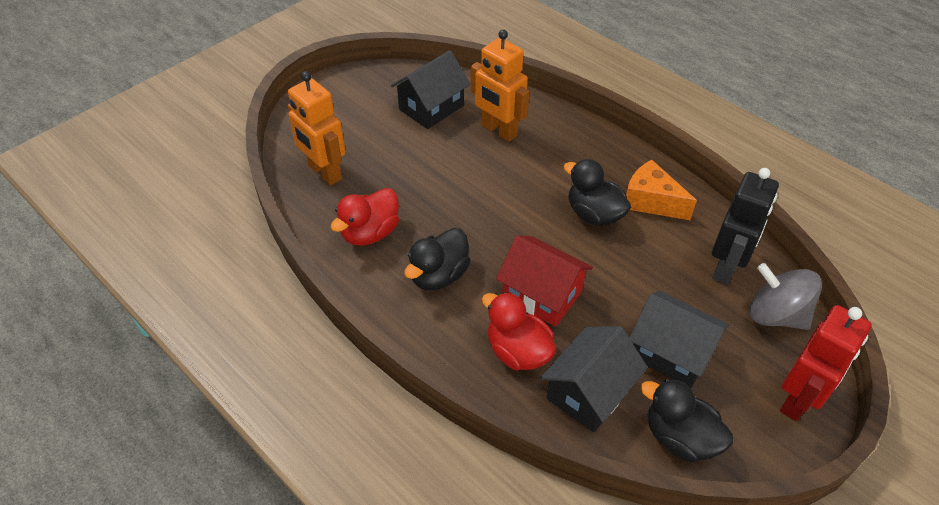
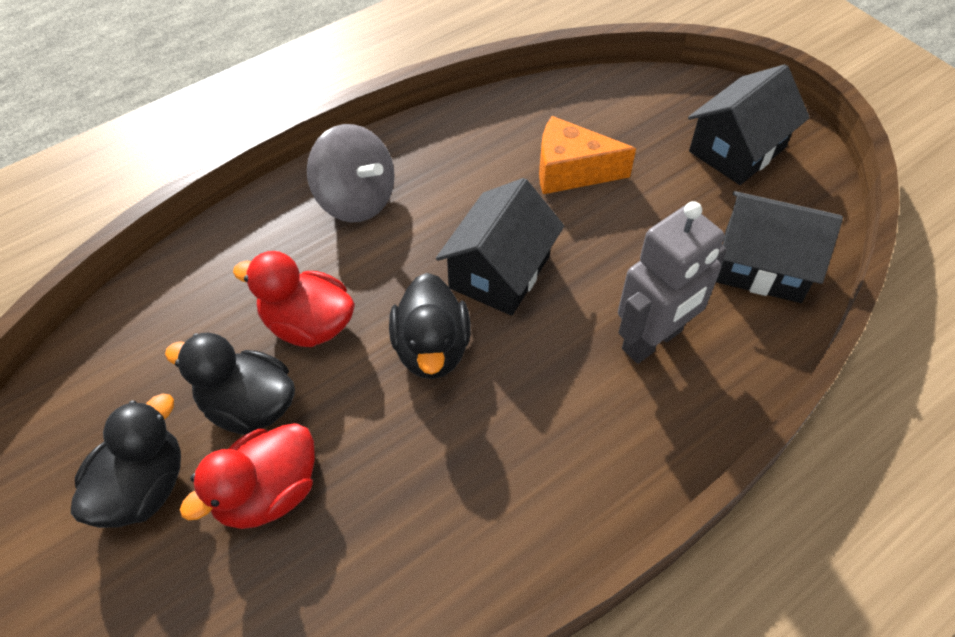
black robot: [712,168,779,284] = 1 -> none = 0
grey robot: none = 0 -> [618,201,727,364] = 1
orange robot: [287,71,346,185] [471,29,529,142] = 2 -> none = 0
red house: [496,236,593,327] = 1 -> none = 0
red robot: [780,305,872,421] = 1 -> none = 0

